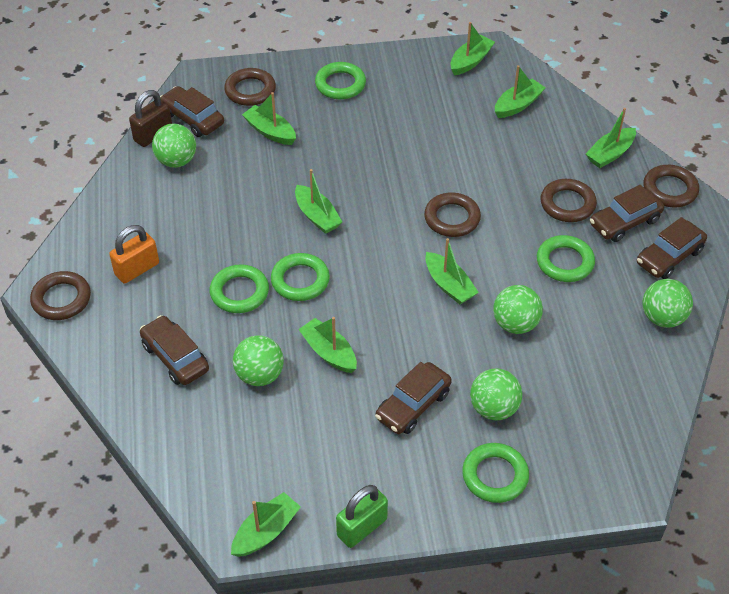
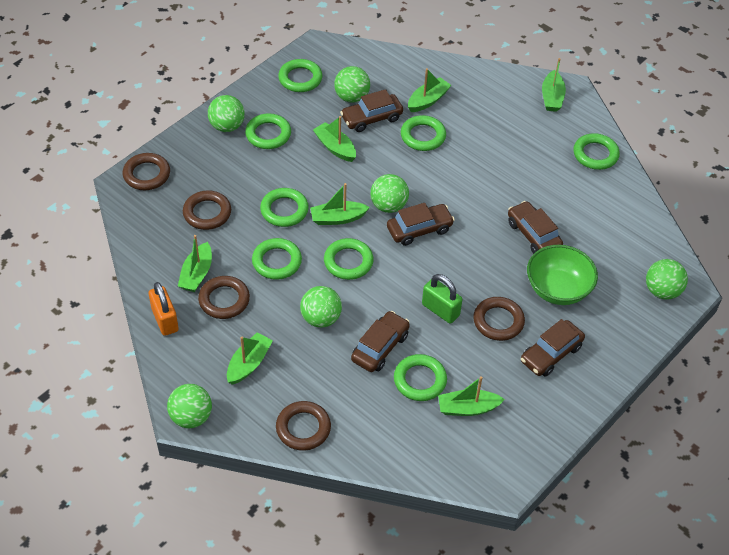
brown padlock: [129,90,172,147] = 1 -> none = 0
green ball: [152,123,196,168] [233,335,284,386] [470,368,522,420] [493,285,543,334] [643,279,693,328] = 5 -> [167,384,212,428] [208,95,245,132] [300,286,342,328] [334,66,370,103] [370,174,409,213] [646,259,688,300] = 6
green boat: [231,492,301,557] [242,92,296,145] [295,169,342,234] [298,317,357,373] [425,238,479,304] [450,22,495,75] [495,65,545,118] [586,108,636,168] = 8 -> [178,235,212,292] [227,332,273,385] [310,183,370,225] [313,116,356,162] [408,68,452,112] [438,376,505,416] [542,58,566,112] = 7
green bowl: none = 0 -> [527,245,598,305] = 1
green ring: [210,264,269,313] [271,253,330,301] [315,62,366,99] [462,443,529,503] [537,235,595,282] = 5 -> [245,113,291,149] [252,238,302,280] [260,188,309,227] [278,59,322,92] [324,238,374,280] [394,354,447,401] [401,115,446,151] [573,133,620,170] = 8

